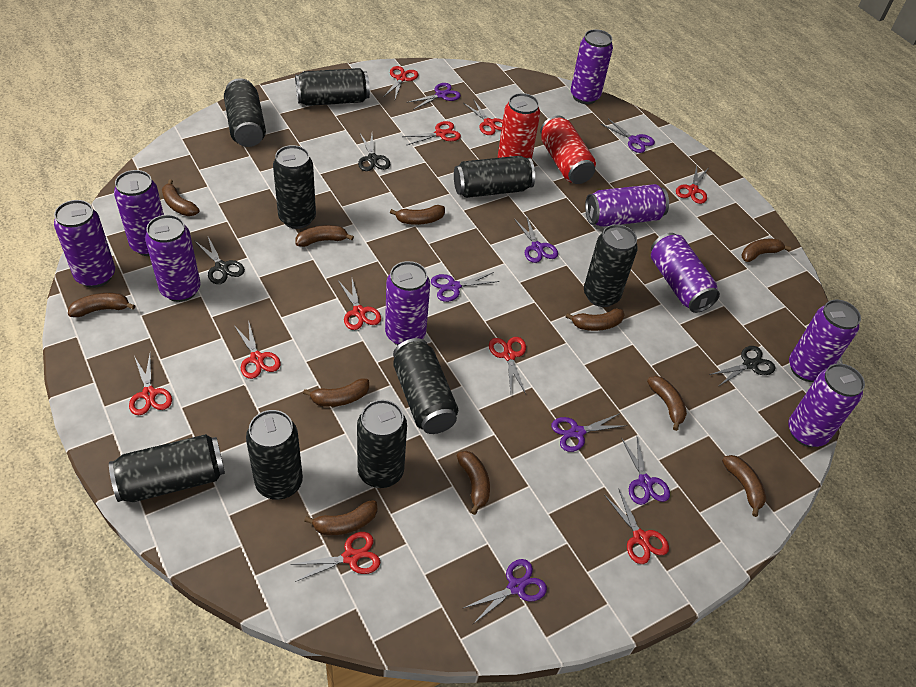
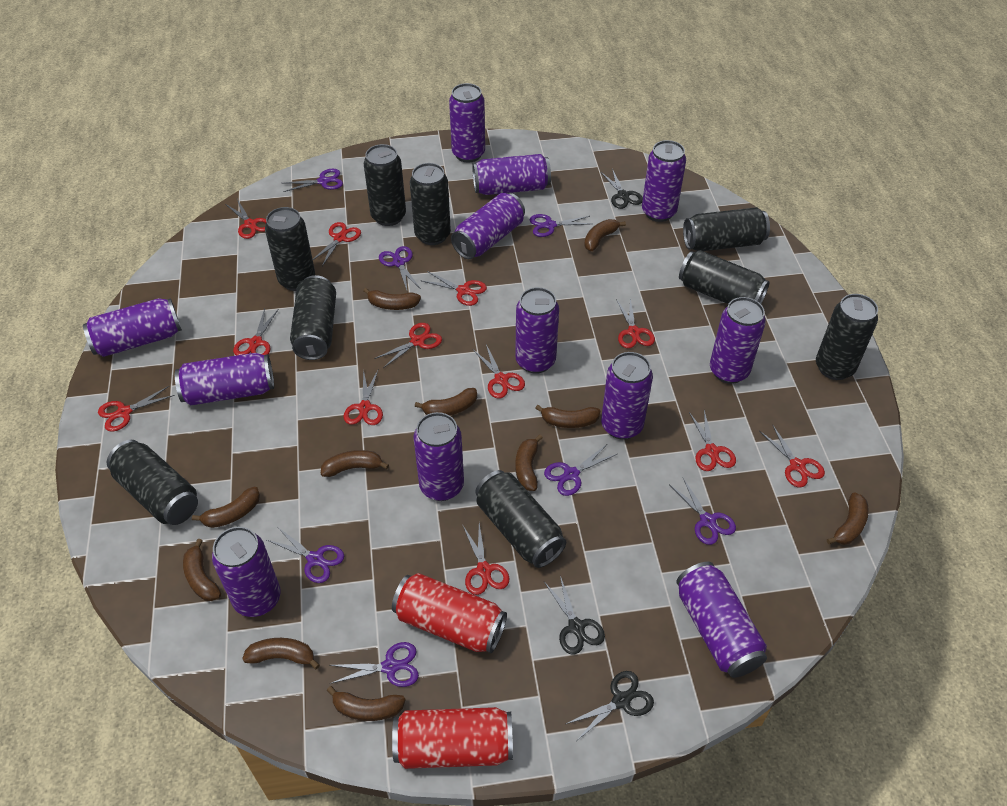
purple can: [54,200,115,288] [114,170,164,256] [145,215,201,302] [385,261,430,345] [570,29,613,104] [585,184,669,227] [651,233,720,313] [788,363,865,447] [789,300,861,382] = 9 -> [83,298,182,357] [175,353,274,405] [212,527,281,617] [413,412,464,501] [449,83,485,163] [451,193,525,259] [472,154,551,195] [515,287,559,374] [601,352,653,440] [642,140,686,222] [676,561,767,678] [710,297,766,384] = 12
red scissors: [129,354,172,415] [234,320,281,379] [291,532,380,582] [338,279,381,330] [384,66,418,99] [403,121,461,145] [464,99,503,135] [489,337,526,394] [604,488,669,564] [676,165,708,204] = 10 -> [98,386,175,432] [226,199,266,239] [233,308,278,355] [313,222,361,266] [344,369,383,425] [374,323,442,368] [420,271,487,306] [463,523,509,595] [473,345,525,398] [616,298,655,348] [689,410,736,471] [759,424,825,487] = 12

